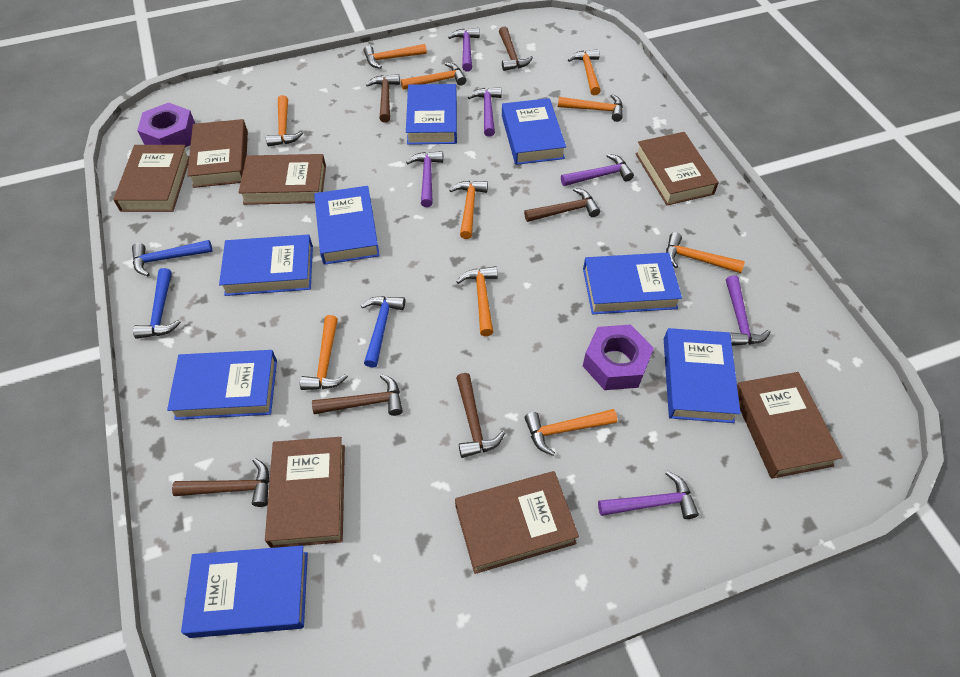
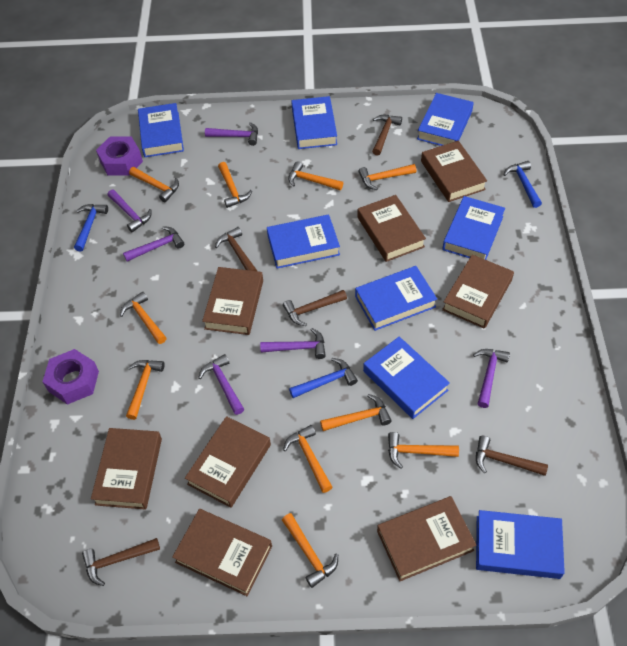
brown book: [113,145,189,212] [187,119,248,188] [238,154,326,205] [265,437,345,548] [455,471,579,574] [635,132,719,205] [737,372,843,479] = 7 -> [91,428,162,510] [172,509,272,596] [185,416,271,508] [202,267,263,335] [357,195,426,262] [377,496,476,581] [421,141,487,202] [442,254,514,329] = 8
brown hammer: [172,458,269,507] [312,374,403,416] [366,74,400,122] [456,373,505,458] [499,26,533,71] [524,188,600,222] = 6 -> [82,538,160,586] [215,227,257,271] [283,290,347,326] [372,115,402,156] [476,436,548,476] = 5

